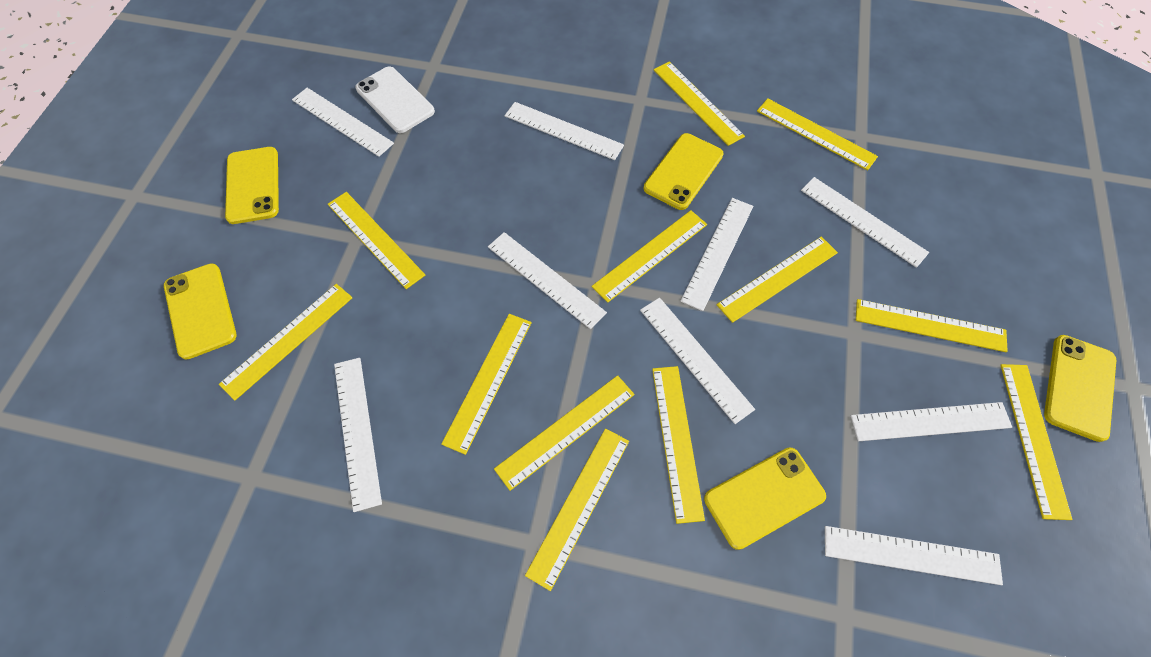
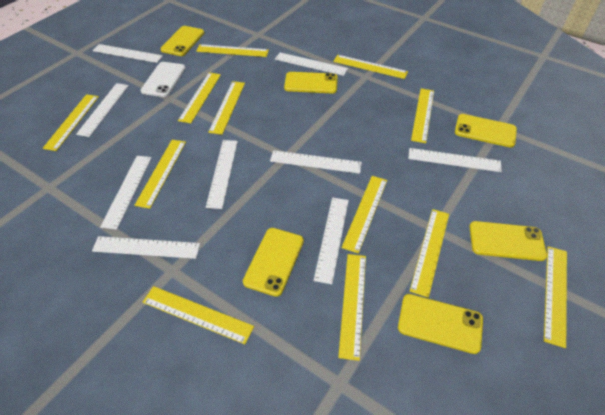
yellow phone: [164,263,237,359] [225,147,279,224] [644,133,723,210] [704,447,826,550] [1044,335,1116,442] = 5 -> [160,26,204,56] [243,228,304,297] [284,72,338,93] [398,294,483,354] [455,114,517,148] [470,221,547,261] = 6

